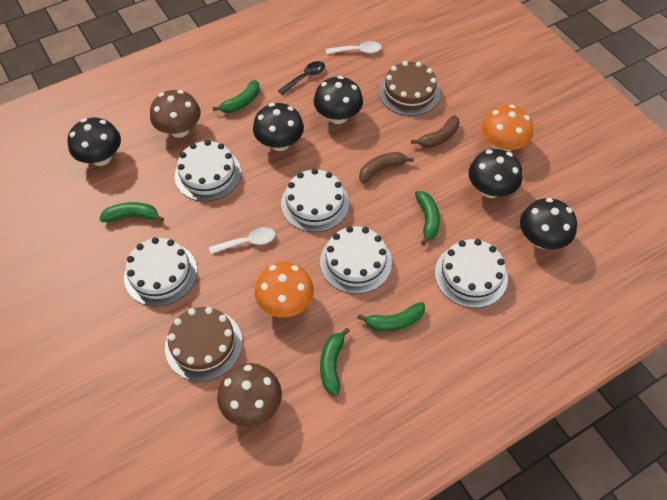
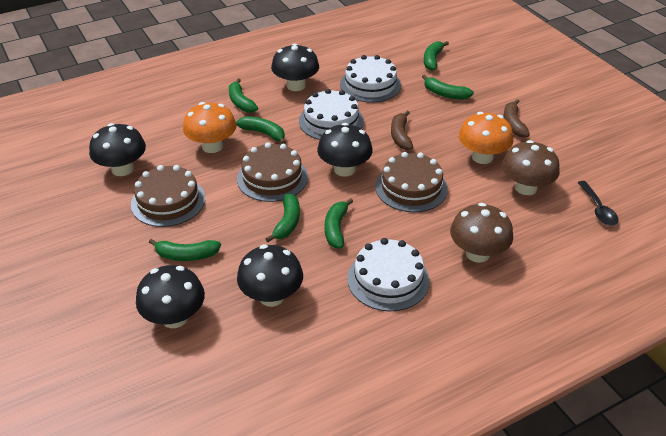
brown cake: [165,307,242,381] [379,61,440,116] = 2 -> [131,165,205,227] [237,142,308,202] [375,152,448,212] = 3
green banana: [99,202,164,222] [213,80,260,113] [320,328,350,395] [357,302,425,331] [415,191,440,245] = 5 -> [149,239,221,261] [229,78,258,113] [236,116,286,144] [266,193,300,242] [325,198,353,248] [422,75,474,100] [424,41,449,71] = 7
white cake: [124,237,197,307] [175,140,241,201] [281,168,349,232] [320,226,392,294] [435,239,508,308] = 5 -> [299,89,364,140] [340,55,401,103] [347,238,430,311] = 3
white spoon: [209,227,275,254] [326,41,382,54] = 2 -> none = 0

